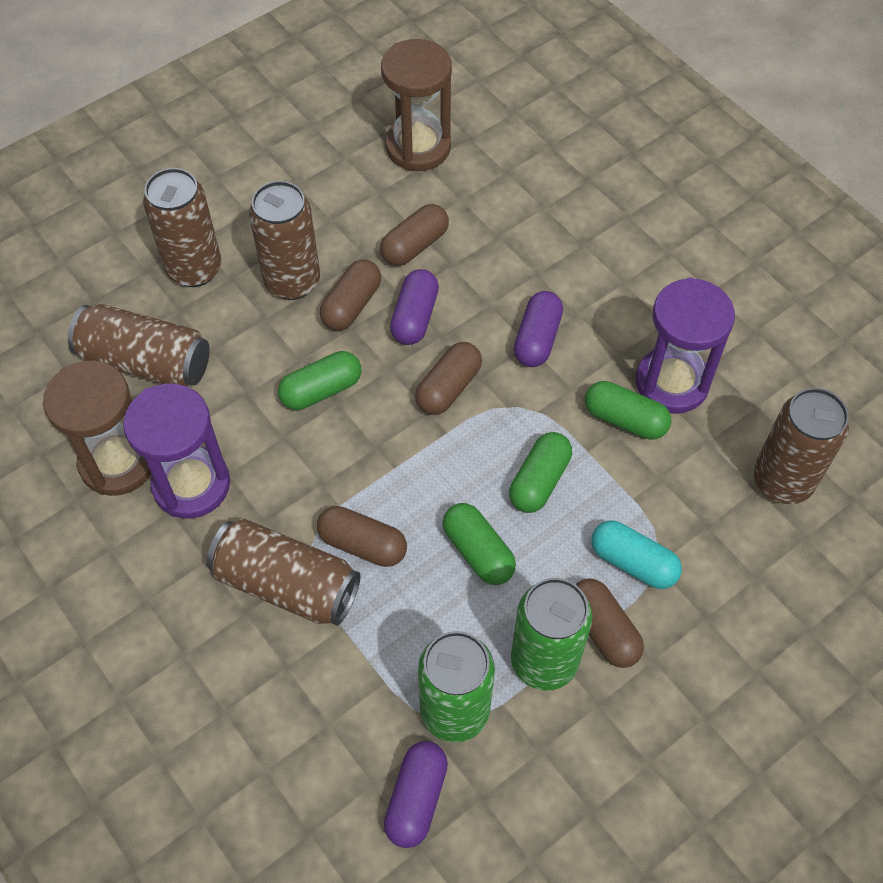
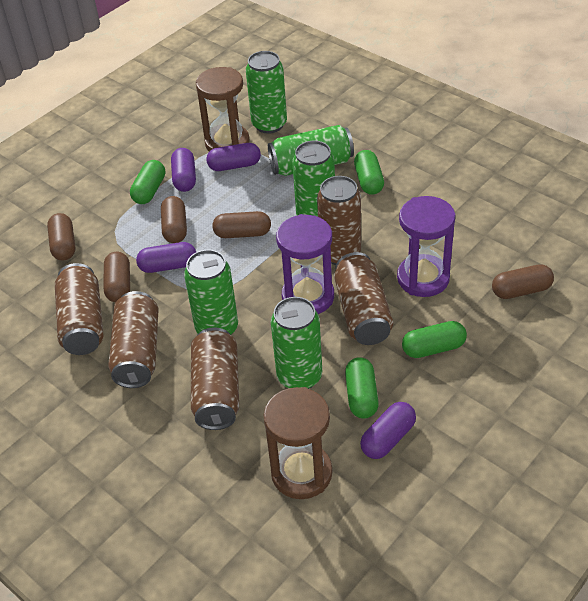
green can: [418,631,495,743] [511,578,592,691] = 2 -> [184,250,238,335] [246,51,287,134] [268,125,354,176] [271,297,322,389] [292,141,335,217] = 5
purple capsule: [384,741,448,848] [390,269,439,345] [514,291,563,367] = 3 -> [136,242,196,273] [171,148,196,192] [206,143,261,171] [360,402,416,459] = 4
turquoise capsule: [591,520,682,589] = 1 -> none = 0

